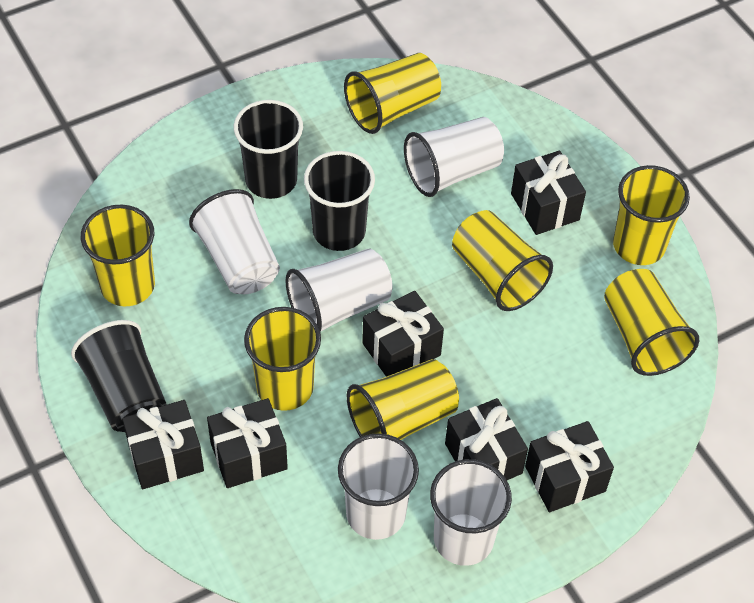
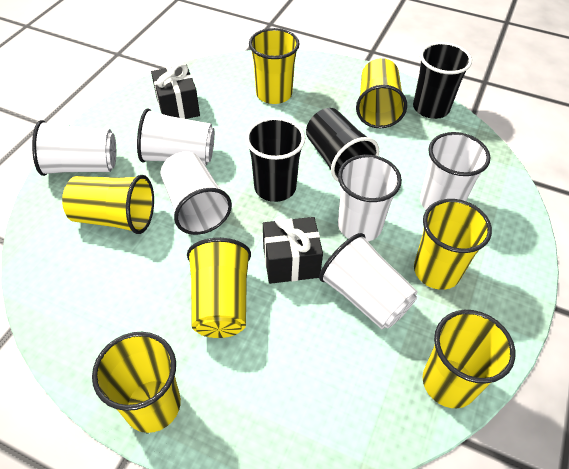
black gift: [122,400,204,489] [207,398,288,488] [362,291,444,377] [445,398,528,480] [511,150,586,235] [525,421,614,512] = 6 -> [151,63,200,119] [263,216,323,284] = 2
white cup: [189,189,280,294] [286,249,392,332] [338,433,419,540] [404,117,504,197] [430,459,512,566] = 5 -> [32,120,116,176] [137,108,215,166] [161,151,232,235] [319,233,418,329] [338,155,402,241] [420,132,490,210] = 6

